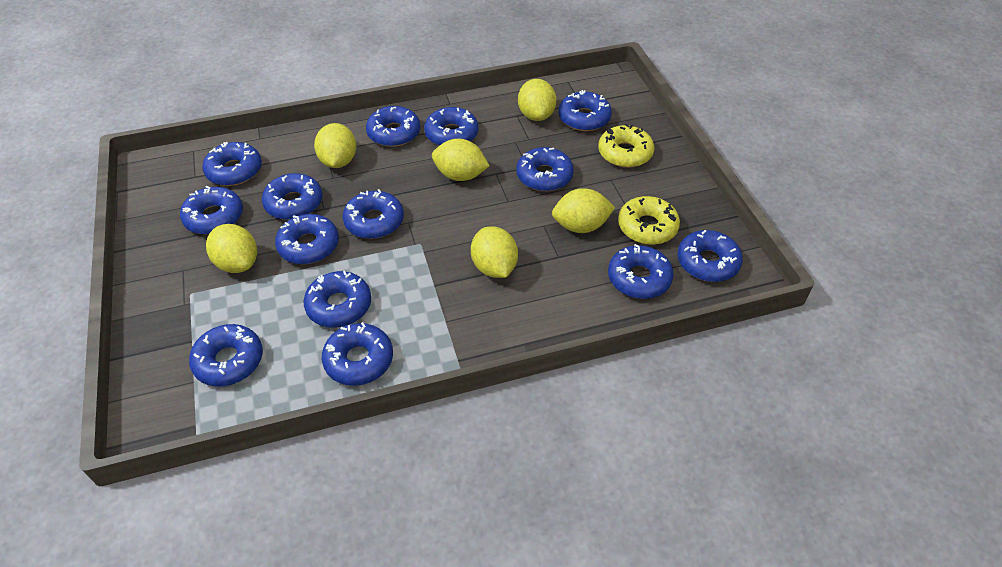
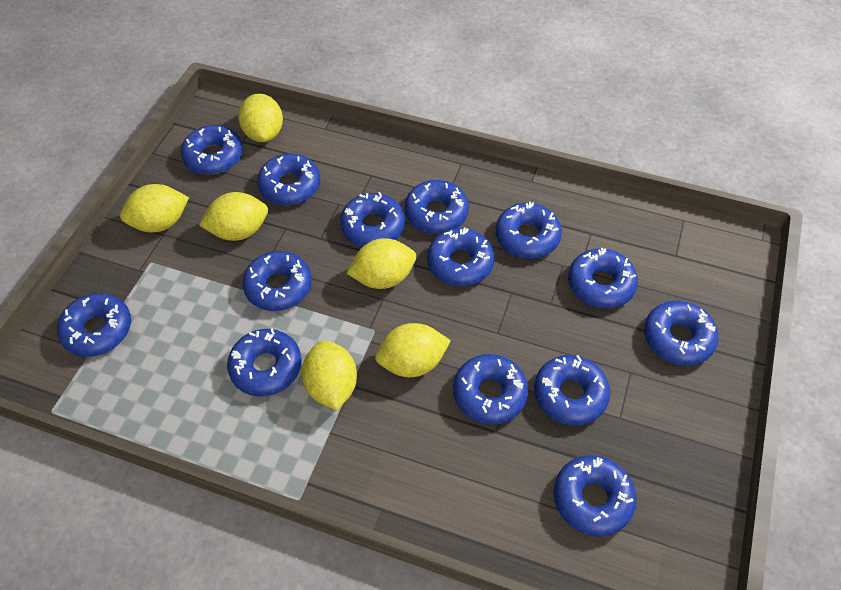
yellow donut: [598,124,654,168] [618,196,680,245] = 2 -> none = 0

